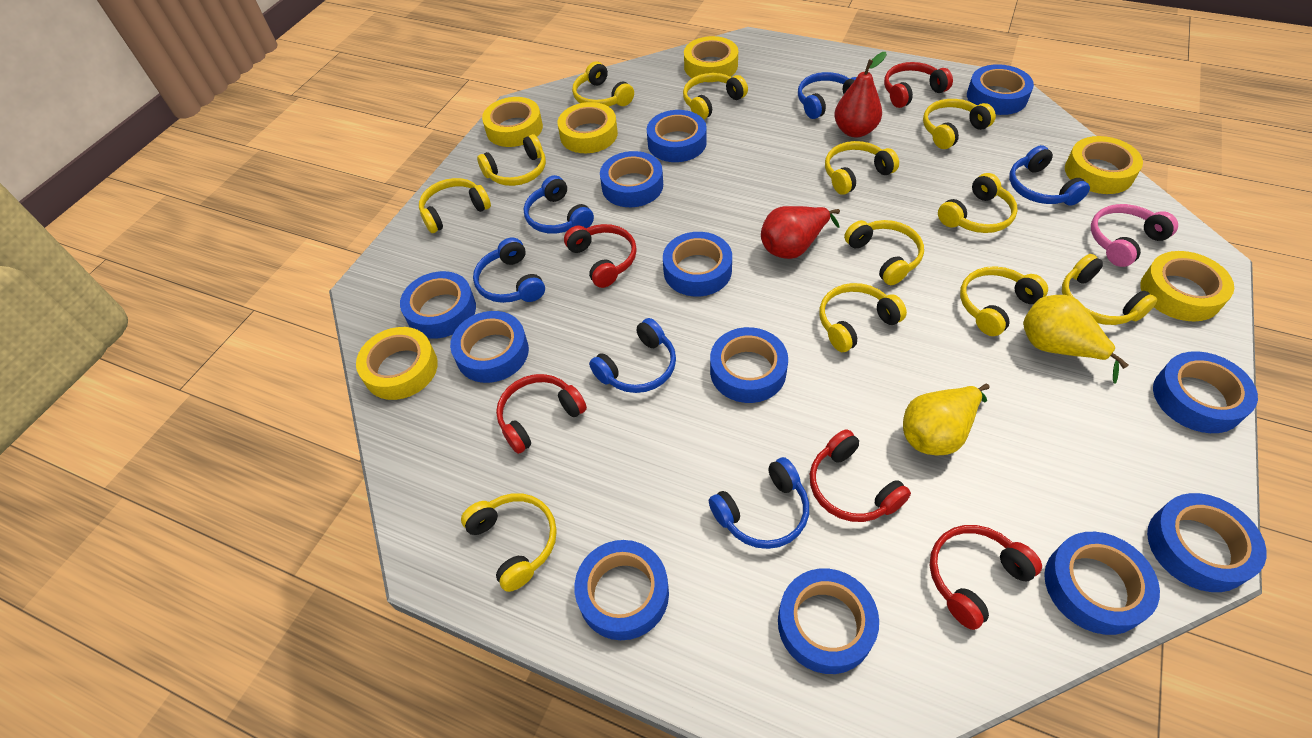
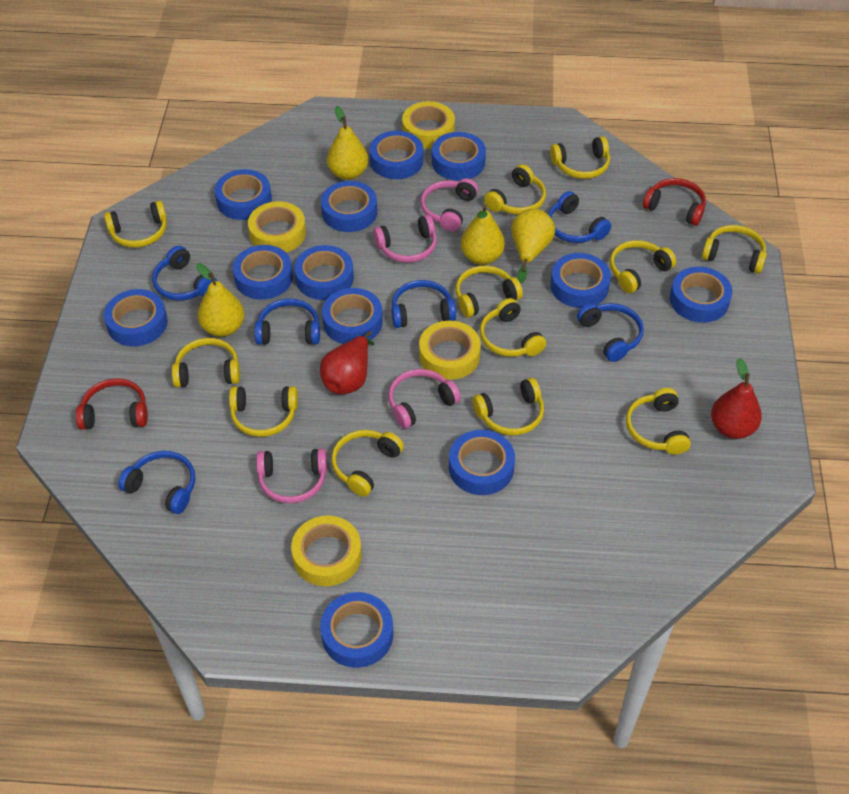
pink headphones: [1091,204,1178,267] = 1 -> [256,448,327,503] [373,215,437,263] [388,369,461,429] [421,178,478,231] = 4
red headphones: [496,374,587,454] [564,224,637,288] [810,429,911,522] [884,62,953,108] [930,525,1042,630] = 5 -> [76,378,148,430] [643,178,706,226] = 2
yellow pear: [903,384,990,455] [1023,295,1128,383] = 2 -> [196,263,245,337] [327,106,368,180] [461,204,505,265] [511,208,555,284] = 4
yellow tape: [356,327,438,400] [482,97,543,147] [558,102,618,153] [684,36,738,82] [1065,136,1143,194] [1140,251,1234,322] = 6 -> [248,201,306,252] [291,516,362,586] [402,101,455,149] [419,321,481,380] = 4

